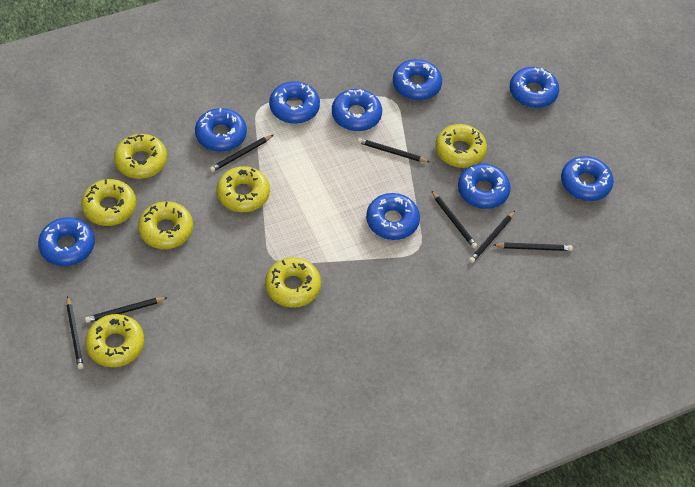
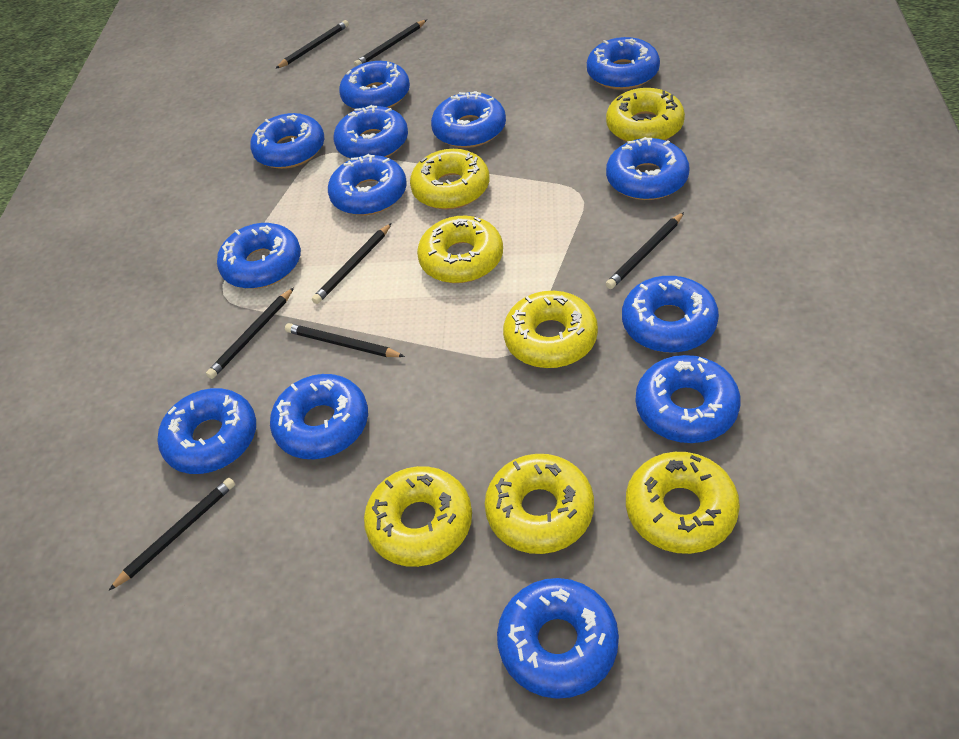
blue donut: [38,217,95,266] [195,108,247,152] [269,81,320,124] [332,89,382,131] [366,193,420,240] [393,59,442,100] [458,163,511,209] [509,67,559,108] [561,156,614,201] = 9 -> [158,388,256,474] [217,223,301,289] [250,113,324,169] [270,374,368,459] [328,154,407,215] [334,105,408,159] [339,61,410,109] [431,91,506,148] [497,578,619,699] [587,37,660,90] [606,137,690,200] [622,276,719,353] [636,355,741,443] = 13

